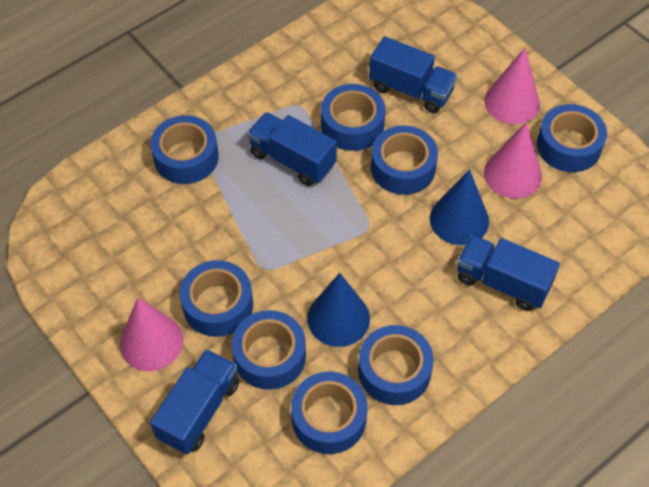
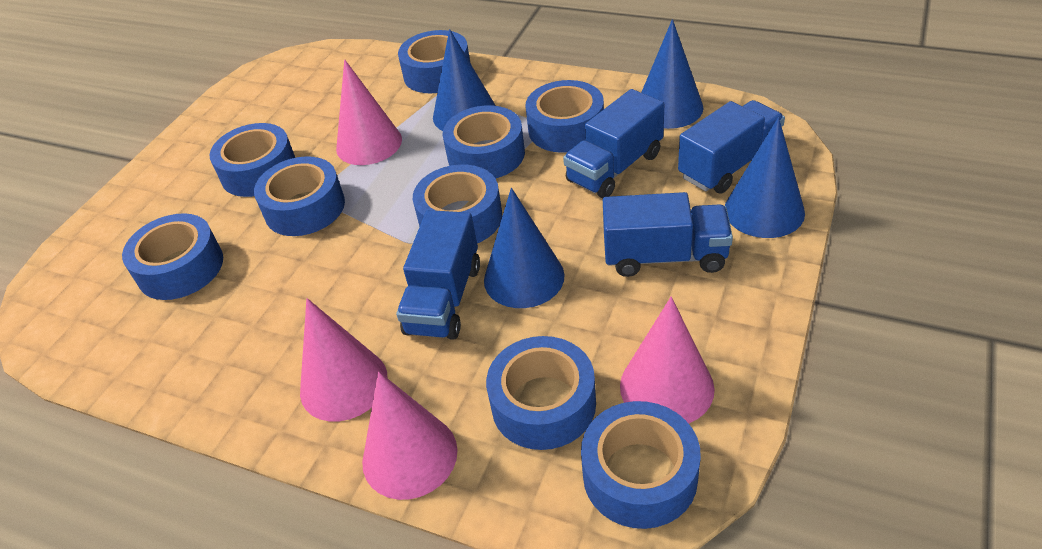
blue cone: [307,273,370,347] [430,169,489,245] = 2 -> [433,29,496,131] [484,188,565,308] [641,19,703,129] [725,117,805,238] = 4
blue tape: [150,115,219,184] [180,260,253,337] [232,310,306,390] [291,372,367,454] [321,84,386,151] [358,325,434,405] [371,125,438,195] [537,104,607,172] = 8 -> [122,213,223,300] [210,123,295,197] [254,156,345,236] [398,30,470,93] [413,165,502,243] [443,105,525,178] [486,336,596,450] [525,80,604,153] [581,401,701,529] = 9
pink cone: [120,298,184,371] [484,48,540,124] [484,122,542,198] = 3 -> [300,298,388,422] [336,59,402,165] [362,371,458,500] [620,297,715,424] = 4

